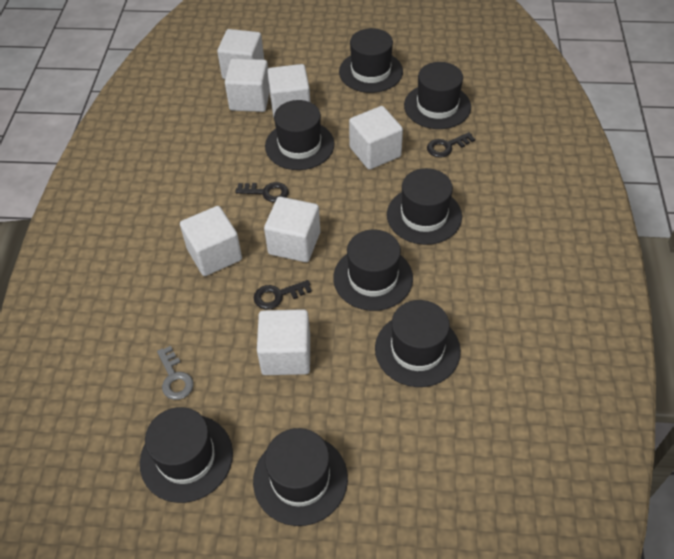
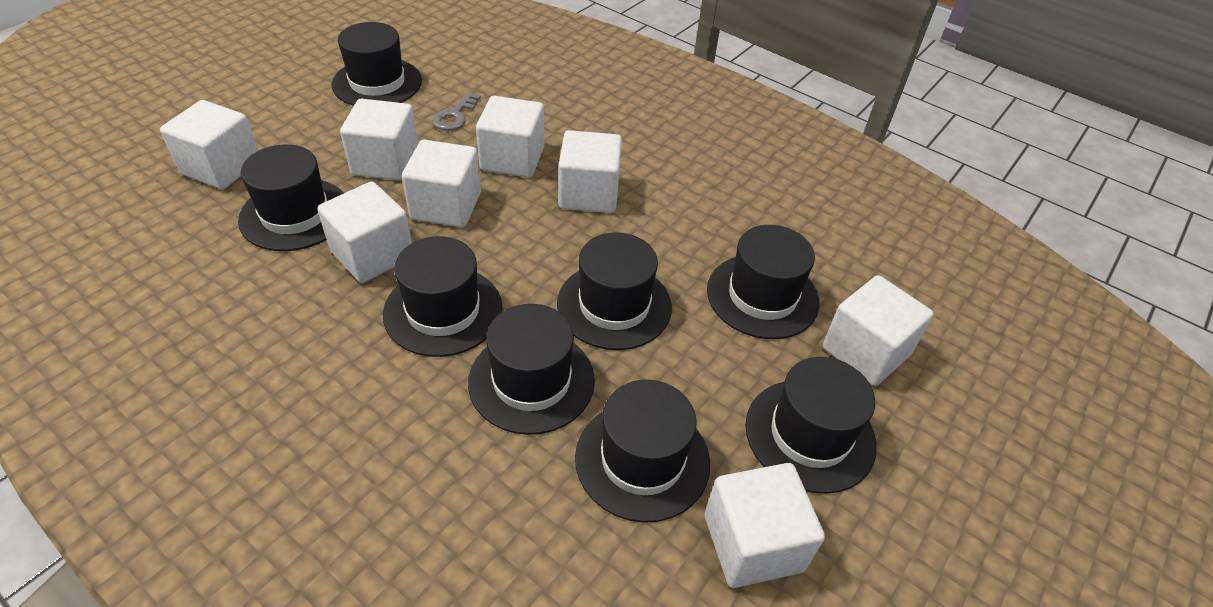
black key: [235,182,289,202] [254,280,312,309] [427,132,475,158] = 3 -> none = 0
white cube: [180,206,242,276] [217,29,264,79] [225,59,270,112] [257,309,310,375] [264,197,320,262] [267,64,310,117] [349,106,403,170] = 7 -> [160,100,259,189] [317,181,412,283] [340,99,418,181] [402,140,481,227] [476,96,544,178] [558,130,622,213] [705,463,825,588] [823,275,934,386] = 8

